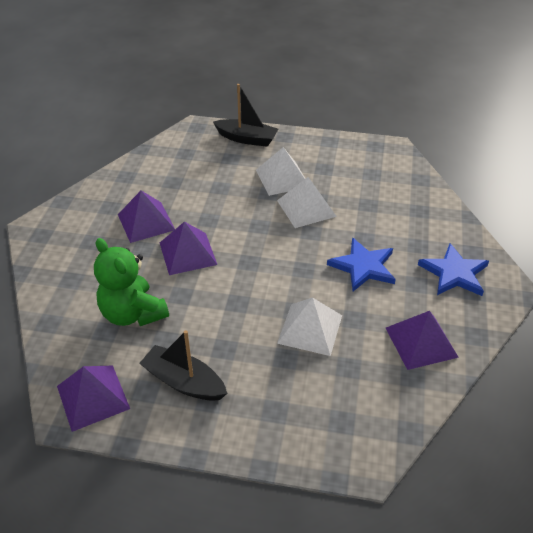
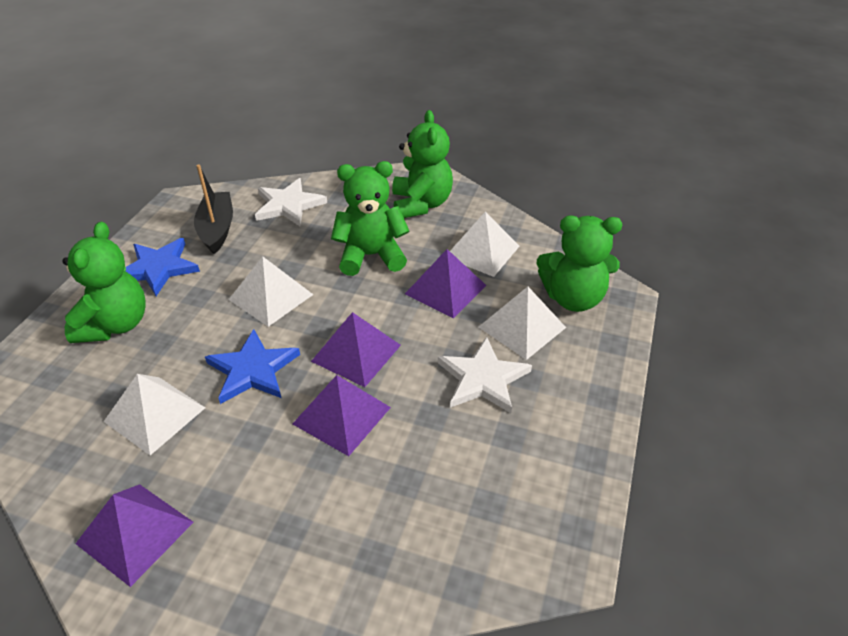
black boat: [139,330,228,401] [213,84,278,147] = 2 -> [194,164,233,254] = 1
green teddy bear: [94,238,169,326] = 1 -> [62,222,146,343] [331,161,409,276] [392,110,453,218] [537,215,622,312] = 4
white pyramid: [256,147,305,196] [277,177,337,228] [277,297,342,356] = 3 -> [103,374,205,455] [229,256,314,327] [450,212,519,277] [479,287,566,360] = 4
white star: none = 0 -> [255,178,327,226] [438,337,532,413] = 2

